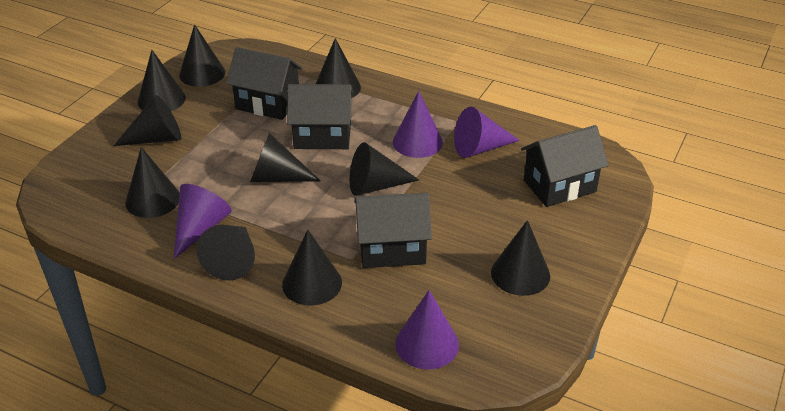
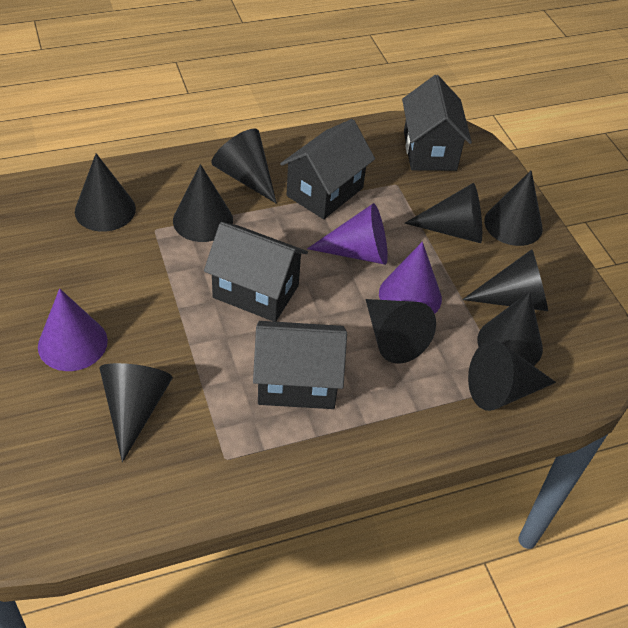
purple cone: [174,184,232,259] [393,91,443,158] [395,290,459,369] [454,107,520,158] = 4 -> [38,288,108,371] [307,203,388,265] [379,242,442,314] = 3

